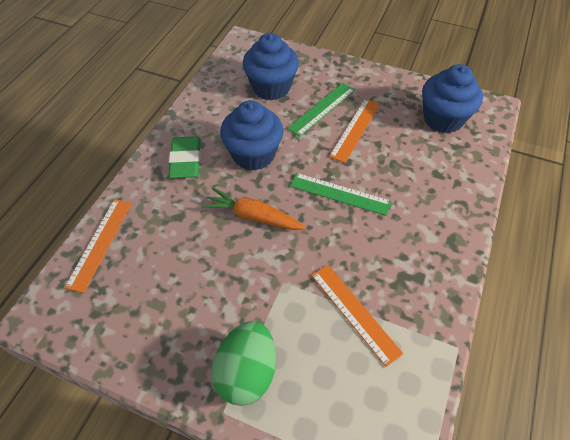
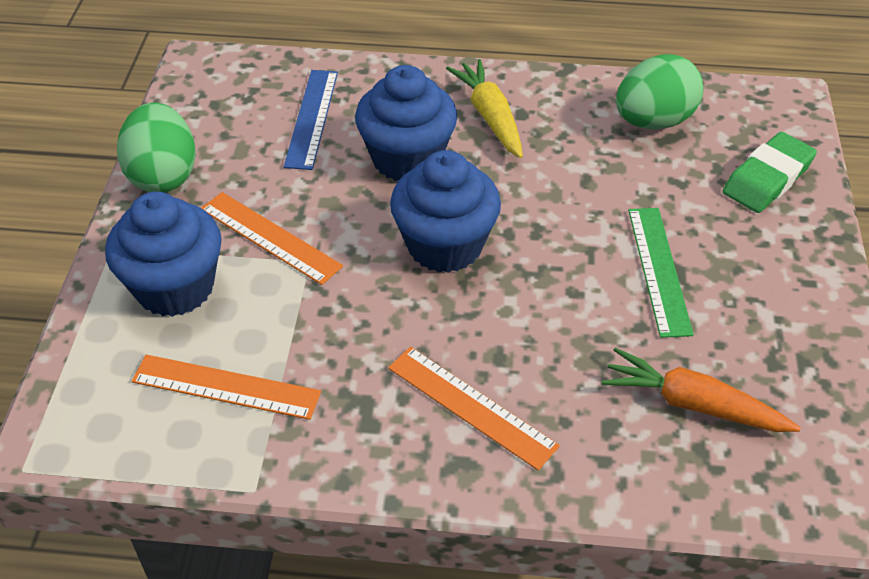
blue ruler: none = 0 -> [284,70,338,170] = 1
green egg: [211,321,276,406] = 1 -> [117,103,196,193] [616,54,703,130] = 2
green ruler: [287,83,355,137] [290,173,391,216] = 2 -> [628,208,694,338] = 1
yellow carrot: none = 0 -> [446,59,523,158] = 1

